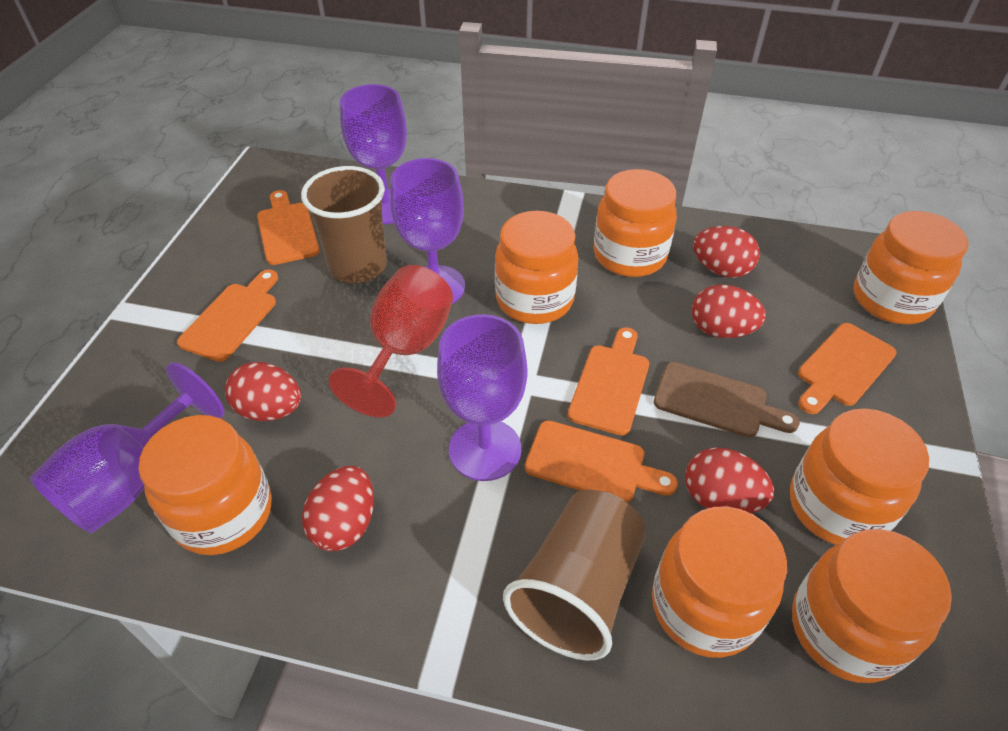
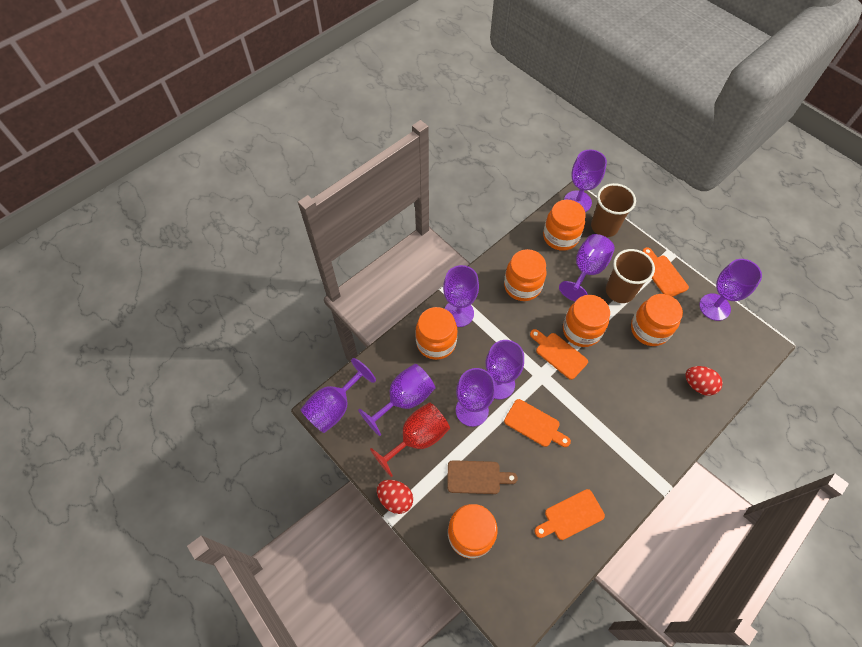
orange cutting board: [177,269,278,362] [257,190,320,265] [525,421,678,502] [568,327,649,436] [798,323,897,414] = 5 -> [504,399,571,447] [530,329,588,380] [535,489,605,540] [642,247,689,297] = 4
orange jar: [138,415,272,555] [495,211,579,324] [593,169,677,277] [652,506,787,658] [790,408,929,545] [792,529,952,683] [854,211,969,324] = 7 -> [415,307,457,360] [448,504,498,559] [504,249,546,301] [543,200,586,251] [563,295,610,347] [631,294,683,346] = 6
purple goblet: [30,362,224,534] [340,84,407,224] [390,158,465,304] [437,314,528,481] = 4 -> [301,358,376,433] [358,364,435,436] [443,265,479,327] [456,368,496,427] [486,340,524,399] [559,234,615,301] [564,150,607,212] [699,259,762,321] = 8
red egg: [225,362,301,421] [302,466,374,551] [685,448,774,513] [692,284,766,338] [693,226,760,278] = 5 -> [377,480,413,514] [686,366,723,395] = 2

